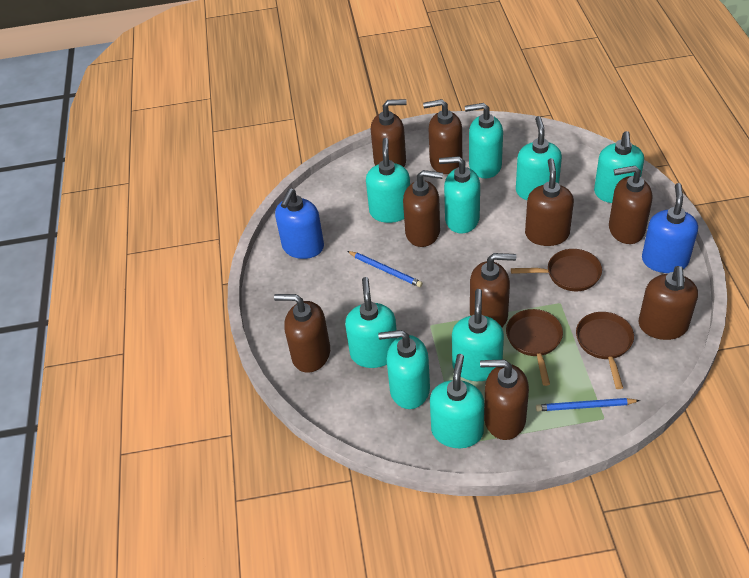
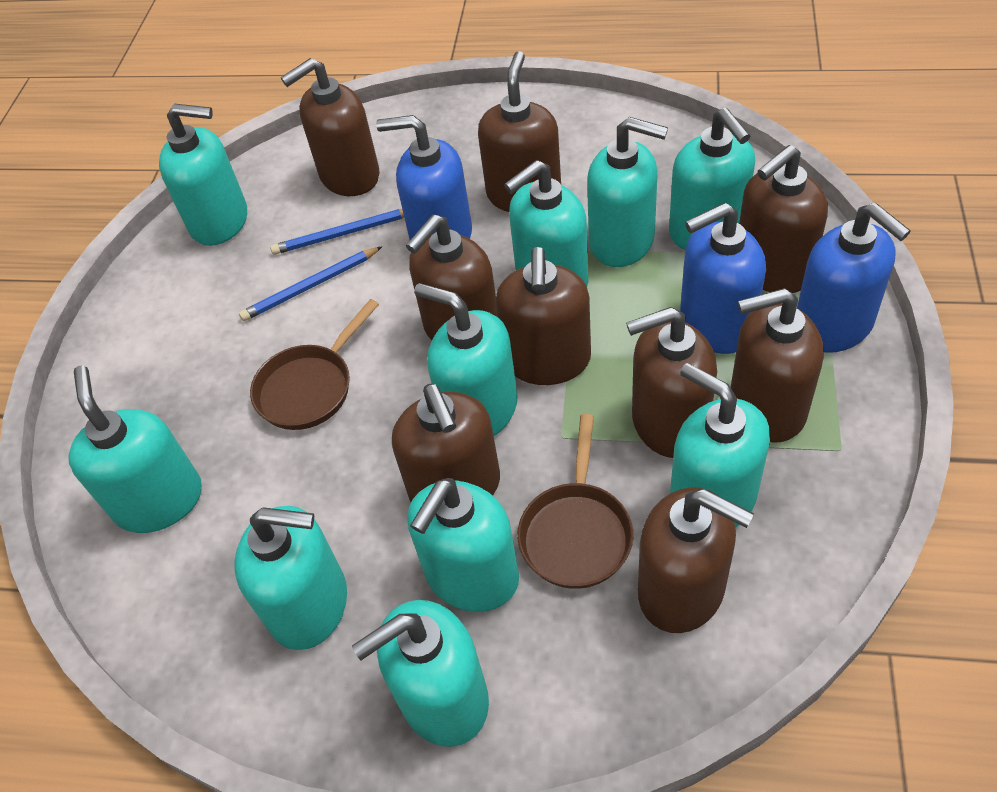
blue soap dispenser: [275,188,324,259] [642,183,698,273] = 2 -> [376,115,472,240] [680,203,766,354] [797,203,911,353] = 3
brown pan: [506,309,563,386] [511,249,602,291] [576,312,634,389] = 3 -> [250,299,379,430] [517,414,633,589] = 2
turquoise soap dispenser: [345,277,397,368] [366,138,410,223] [378,330,430,409] [430,354,484,448] [439,156,480,233] [452,289,504,381] [465,103,503,178] [516,116,562,200] [594,131,644,203] = 9 -> [69,365,202,533] [159,104,247,246] [234,506,347,650] [352,600,489,747] [407,478,519,612] [414,283,518,436] [504,160,588,286] [587,117,668,267] [669,108,755,250] [670,363,770,527] = 10

